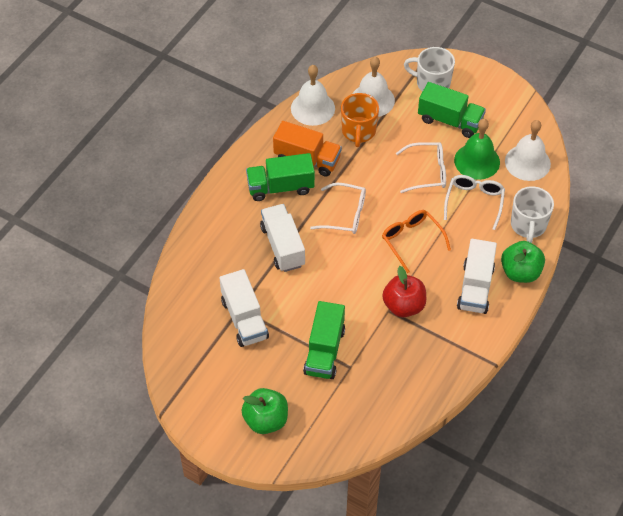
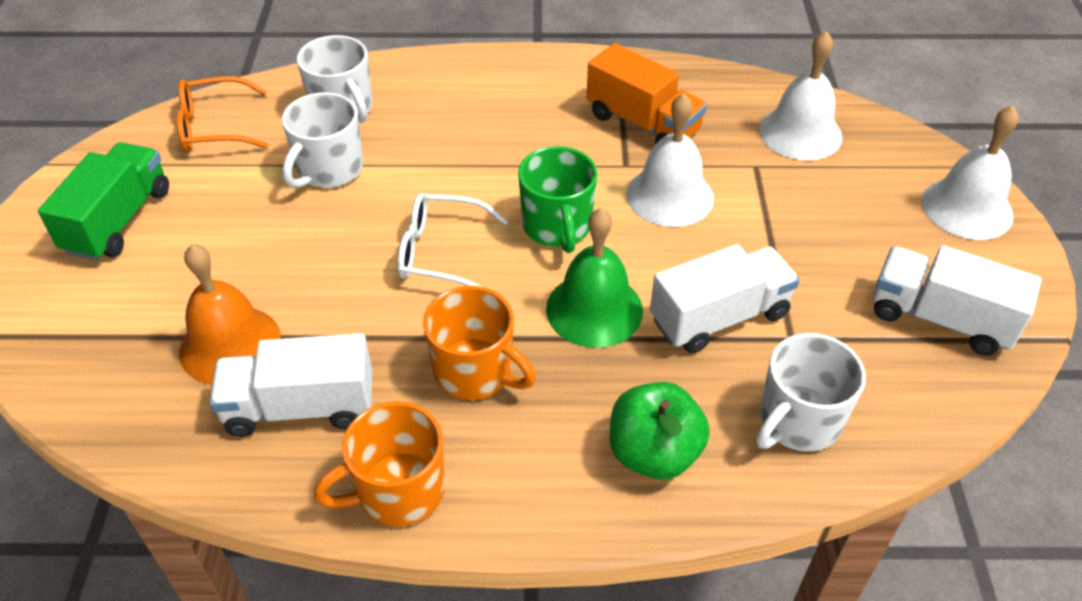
green apple: [241,388,288,434] [501,241,545,283] = 2 -> [610,382,710,480] = 1
green mug: none = 0 -> [518,146,598,253] = 1
green truck: [246,153,315,201] [303,301,345,379] [418,82,486,138] = 3 -> [38,142,169,261] = 1
orange bell: none = 0 -> [179,244,281,385] = 1
orange mug: [341,93,379,147] = 1 -> [314,401,445,527] [423,286,536,400] = 2
red apple: [382,266,426,317] = 1 -> none = 0
white glasses: [310,183,366,234] [396,142,446,193] [444,175,505,230] = 3 -> [397,193,508,287] = 1
white mug: [404,47,455,92] [511,186,554,243] = 2 -> [282,92,363,188] [297,35,372,123] [756,333,866,451] = 3

